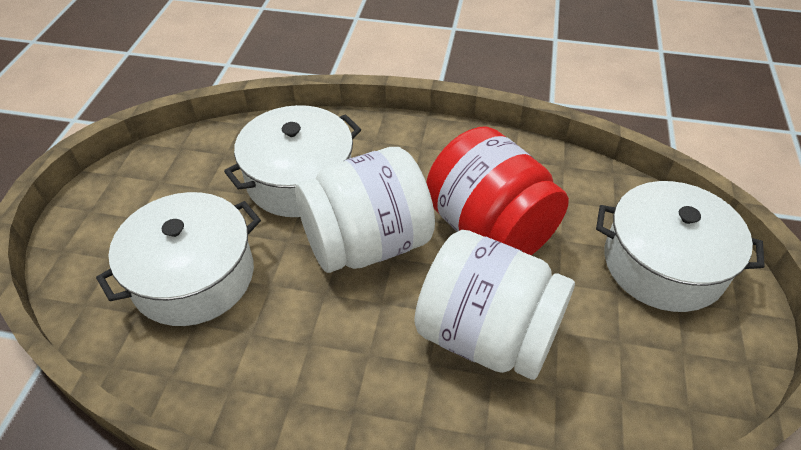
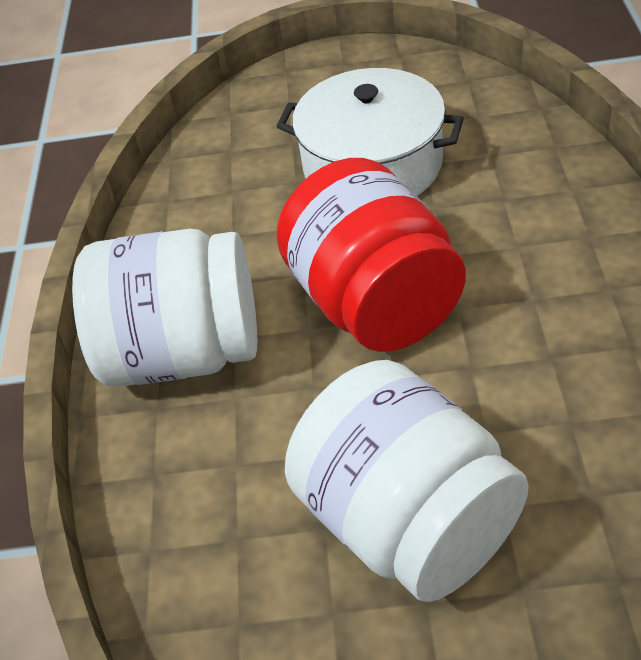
white pot: [96,192,261,326] [224,105,361,217] [596,181,765,312] = 3 -> [277,68,464,196] = 1

